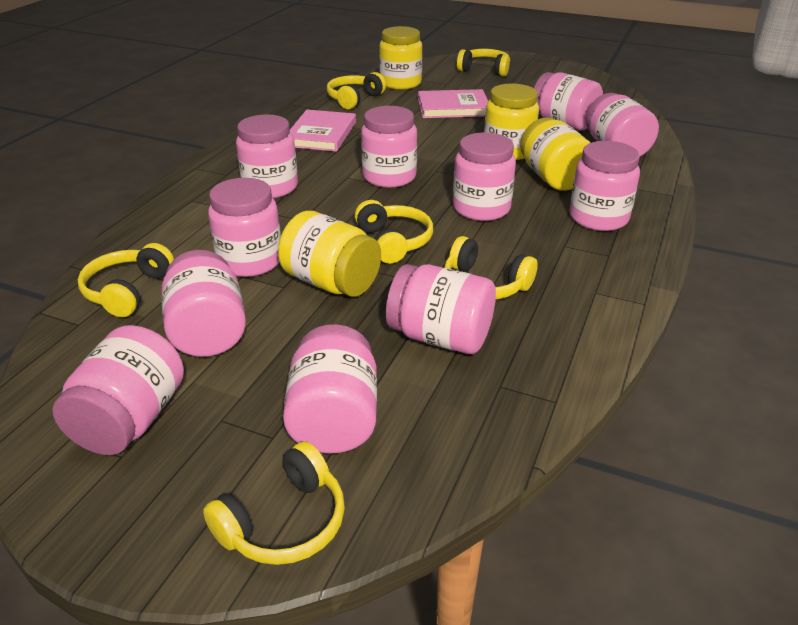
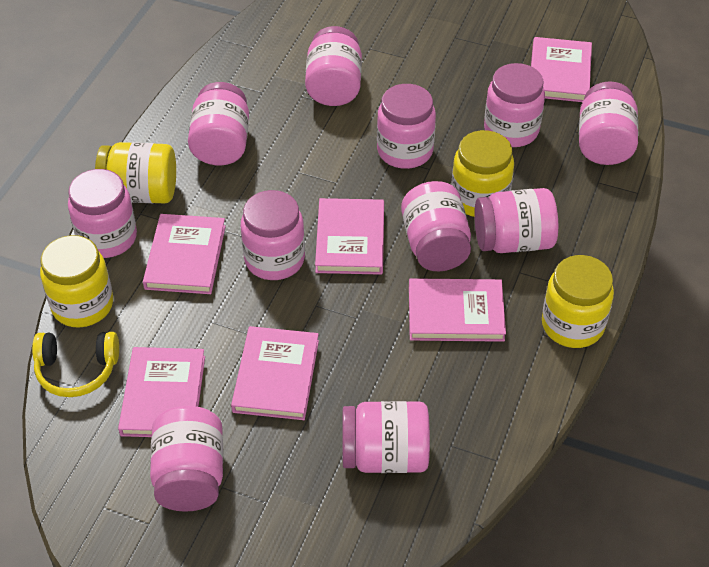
pink book: [290,110,356,152] [418,89,488,118] = 2 -> [118,347,205,437] [143,214,226,294] [231,326,319,420] [315,198,384,275] [409,278,506,342] [531,37,592,102] = 6
yellow headphones: [78,243,174,317] [203,441,345,565] [327,72,386,109] [355,200,433,264] [444,236,538,300] [457,49,510,76] = 6 -> [32,332,119,397] = 1

